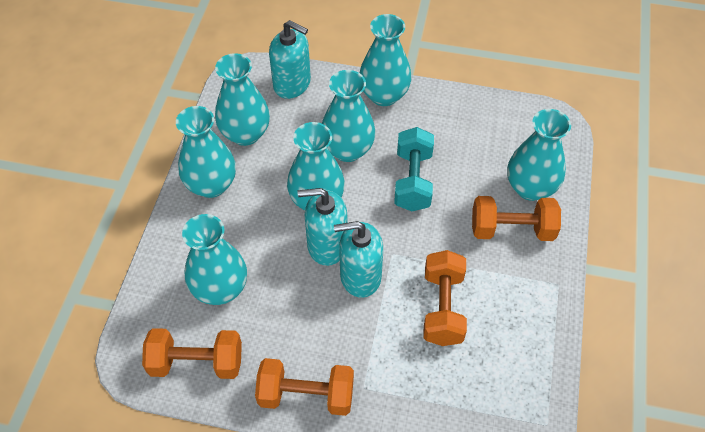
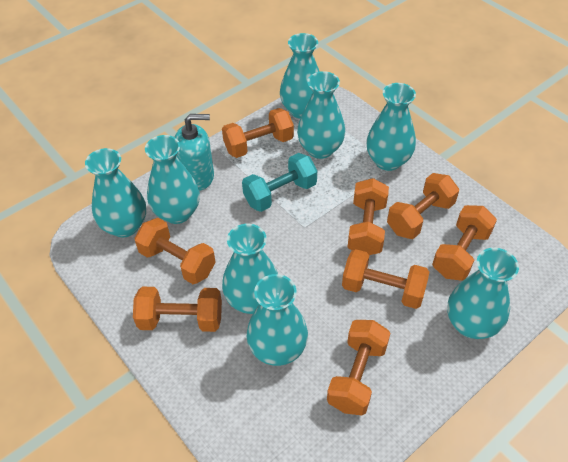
orange dumbbell: [142,328,242,379] [255,358,354,416] [423,250,467,346] [472,196,561,241] = 4 -> [133,287,222,332] [134,218,216,284] [222,108,294,158] [327,320,390,415] [342,249,429,309] [348,178,389,255] [387,173,459,239] [432,205,497,281] = 8
turquoise soap dispenser: [269,20,311,99] [297,188,347,266] [334,221,383,298] = 3 -> [175,114,214,191] = 1
turquoise vase: [176,106,236,198] [182,214,247,305] [215,53,270,146] [287,122,345,210] [322,70,376,162] [360,14,412,106] [507,109,571,201] = 7 -> [85,148,146,238] [145,135,200,224] [222,224,278,314] [247,274,308,366] [280,33,320,119] [297,71,345,159] [366,83,416,171] [447,248,519,339] = 8

